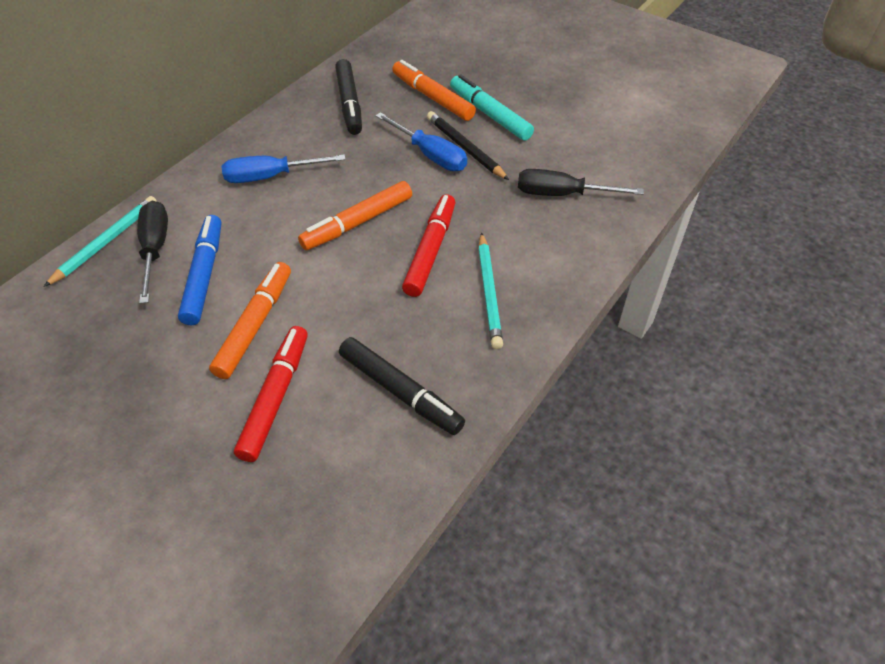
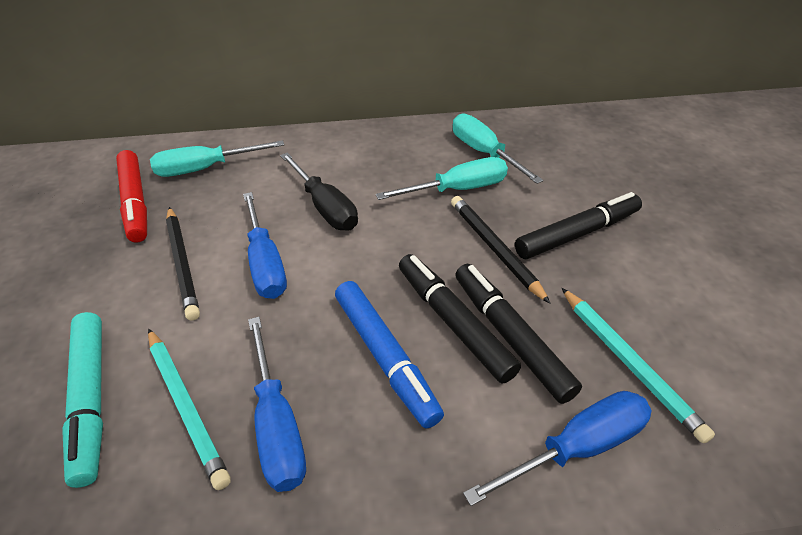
black marker: [335,59,362,135] [339,337,465,435] = 2 -> [399,254,521,384] [455,264,582,404] [515,192,642,259] = 3
black pencil: [427,111,509,180] = 1 -> [166,207,200,321] [451,196,551,304] = 2
black screwdriver: [137,201,168,304] [518,169,644,196] = 2 -> [280,153,358,231] = 1
blue screwdriver: [221,154,346,183] [375,112,467,171] = 2 -> [243,192,287,299] [248,317,306,492] [463,391,651,506] = 3
orange marker: [209,262,291,379] [298,181,412,250] [392,60,476,121] = 3 -> none = 0
red marker: [234,326,308,462] [402,194,455,297] = 2 -> [116,150,147,243] = 1
turquoise screwdriver: none = 0 -> [150,140,284,177] [376,157,508,200] [453,113,544,184] = 3

